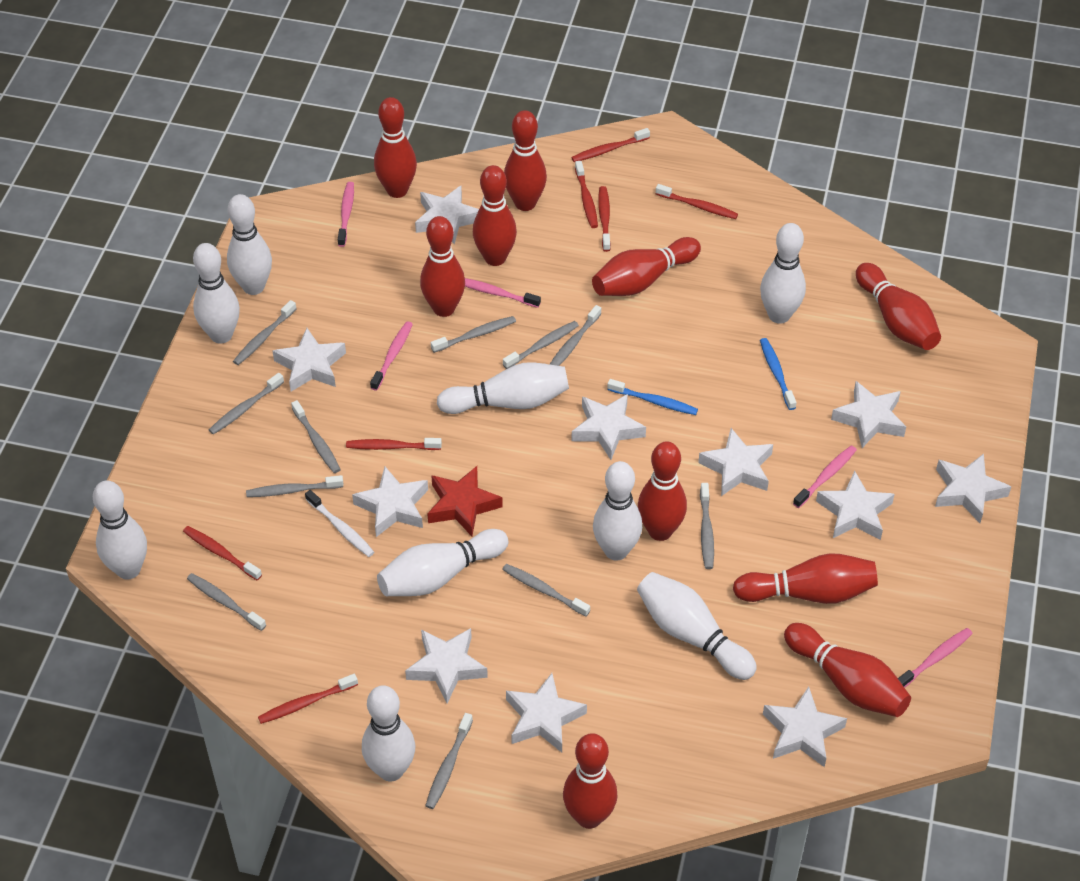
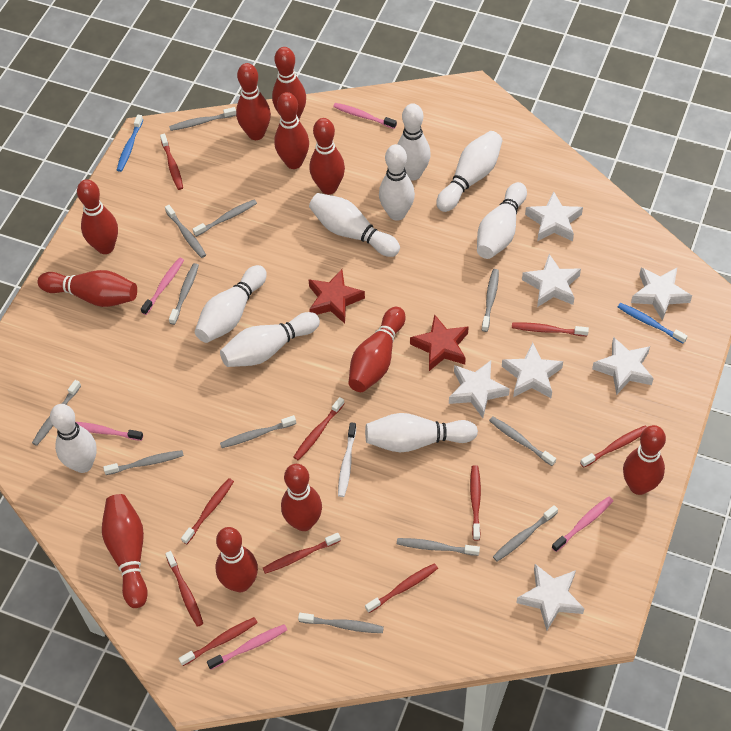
grey toothbrush: [187,573,266,631] [209,373,284,434] [233,300,297,365] [246,475,344,497] [291,400,341,473] [425,713,473,809] [431,316,516,353] [502,564,590,616] [503,321,579,369] [550,305,602,366] [700,483,714,569] = 11 -> [32,380,81,446] [103,450,184,475] [165,205,206,258] [169,107,236,131] [169,263,199,325] [193,199,257,237] [220,415,296,448] [298,613,384,633] [397,538,480,556] [482,269,499,332] [489,417,556,466] [493,505,558,562] = 12
red bowling pin: [374,97,417,198] [420,216,465,317] [473,165,517,266] [504,110,547,211] [563,733,617,829] [592,237,701,296] [638,441,687,541] [733,553,878,604] [784,623,911,717] [856,263,941,350] = 10 -> [38,270,137,307] [77,179,118,254] [102,494,148,608] [216,527,258,592] [236,63,271,140] [272,47,306,119] [274,92,309,169] [281,464,322,531] [309,118,345,194] [349,307,406,392] [623,425,666,495] = 11
red star: [427,466,503,536] = 1 -> [308,269,365,323] [410,314,469,371] = 2
red toothbrush: [183,526,262,580] [258,674,358,724] [346,438,442,450] [571,128,650,162] [575,161,598,228] [598,186,611,252] [656,184,738,219] = 7 -> [160,134,183,190] [165,551,203,627] [178,617,258,666] [181,478,234,544] [263,533,341,574] [294,397,345,460] [365,563,438,613] [470,465,481,541] [512,323,589,336] [580,425,647,468] = 10
white star: [273,328,346,391] [352,467,428,537] [405,628,488,703] [415,186,479,245] [506,673,587,753] [571,394,646,460] [698,428,773,496] [763,686,847,767] [816,471,895,540] [831,381,906,448] [935,454,1011,523] = 11 -> [449,360,510,418] [502,342,563,398] [517,564,585,630] [522,254,581,307] [525,191,583,241] [592,337,654,395] [631,267,692,321] = 7

